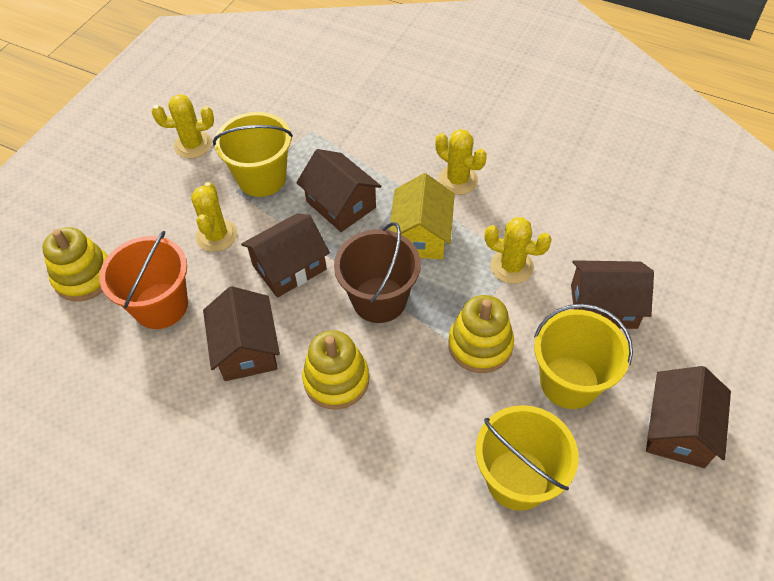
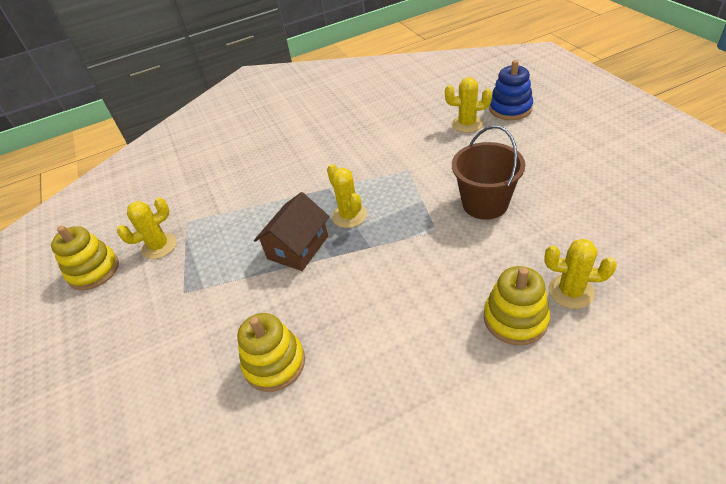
blue stacking toy: none = 0 -> [489,60,533,120] = 1
brown house: [203,286,280,381] [241,214,330,298] [296,149,382,232] [571,260,654,329] [646,366,731,468] = 5 -> [254,192,330,271] = 1
orange bucket: [99,230,188,329] = 1 -> none = 0
yellow bucket: [213,112,293,197] [475,405,579,511] [534,304,633,409] = 3 -> none = 0
yellow house: [389,173,455,260] = 1 -> none = 0

